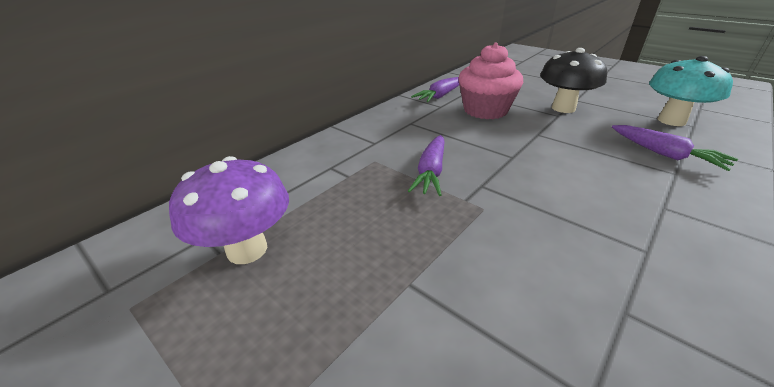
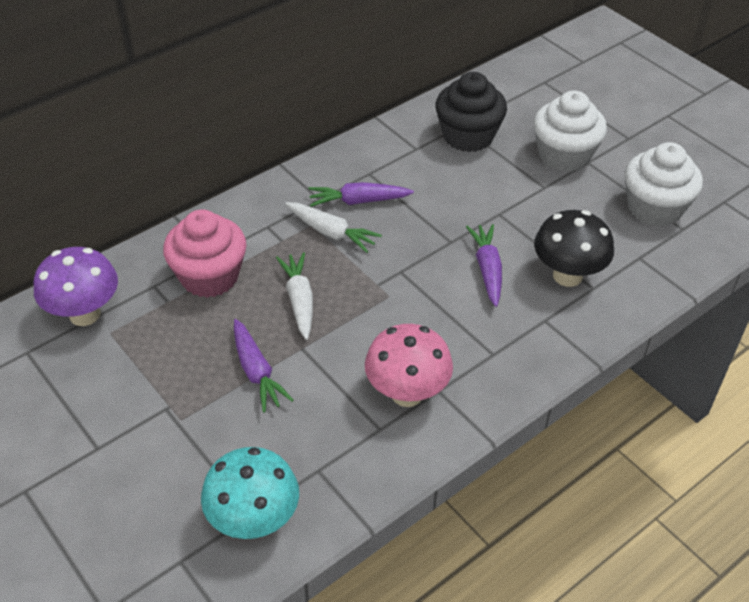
black cupcake: none = 0 -> [435,72,507,152] = 1
pink mushroom: none = 0 -> [365,324,453,407] = 1
white carrot: none = 0 -> [276,252,313,340] [285,202,382,253] = 2
white cupcake: none = 0 -> [533,90,607,172] [625,142,703,227] = 2

